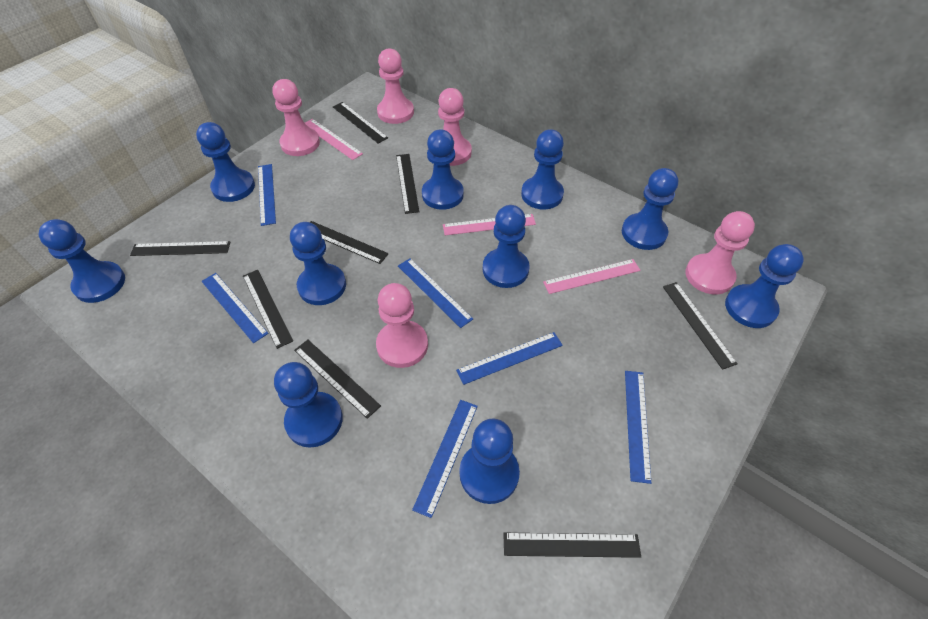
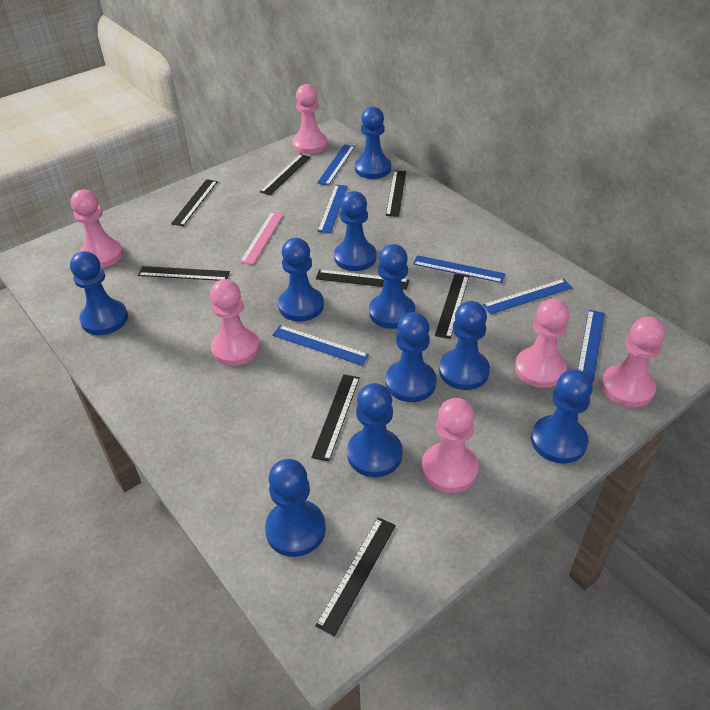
pink pawn: [273,79,320,156] [376,283,428,368] [377,48,414,124] [438,88,472,166] [685,211,755,294] = 5 -> [71,190,123,268] [210,279,260,366] [293,84,328,154] [422,398,479,493] [515,298,569,388] [601,316,665,407] = 6
pink ruler: [305,119,363,160] [443,214,536,235] [543,259,640,294] = 3 -> [240,212,284,265] = 1

